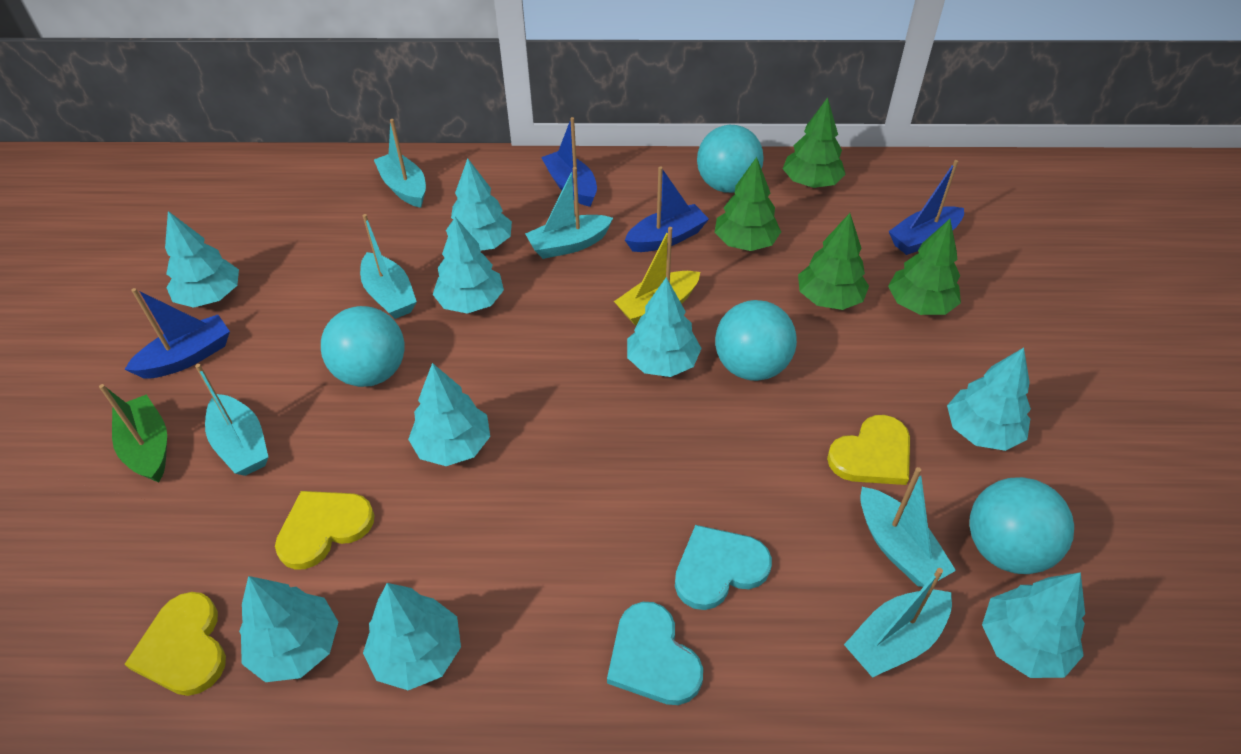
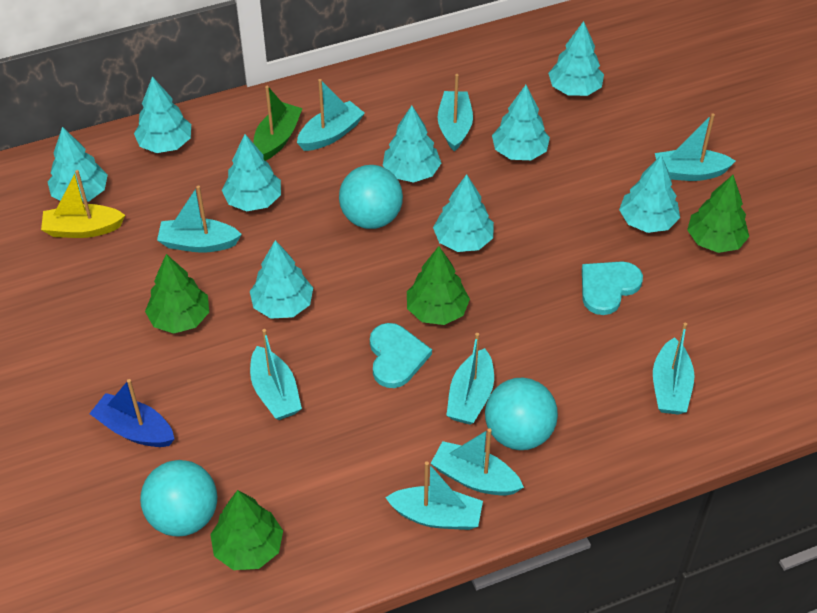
blue boat: [124,288,230,379] [541,117,597,207] [625,166,709,252] [889,160,964,255] = 4 -> [89,379,174,447] = 1
turquoise ball: [321,306,405,387] [697,125,764,193] [715,300,797,381] [969,477,1074,574] = 4 -> [140,460,217,537] [339,165,403,229] [485,378,558,450] = 3
turquoise boat: [195,364,268,476] [360,214,417,319] [374,119,426,208] [525,167,613,259] [844,568,952,678] [860,467,956,587] = 6 -> [157,185,242,253] [250,329,302,420] [297,79,365,151] [385,462,483,530] [430,429,524,496] [437,74,473,152] [446,333,494,425] [653,323,695,414] [655,114,736,181] = 9
yellow heart: [125,592,226,696] [275,491,375,570] [827,415,910,485] = 3 -> none = 0

